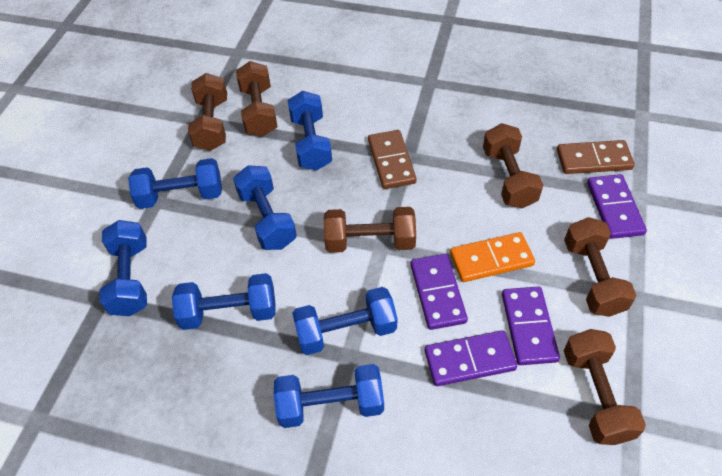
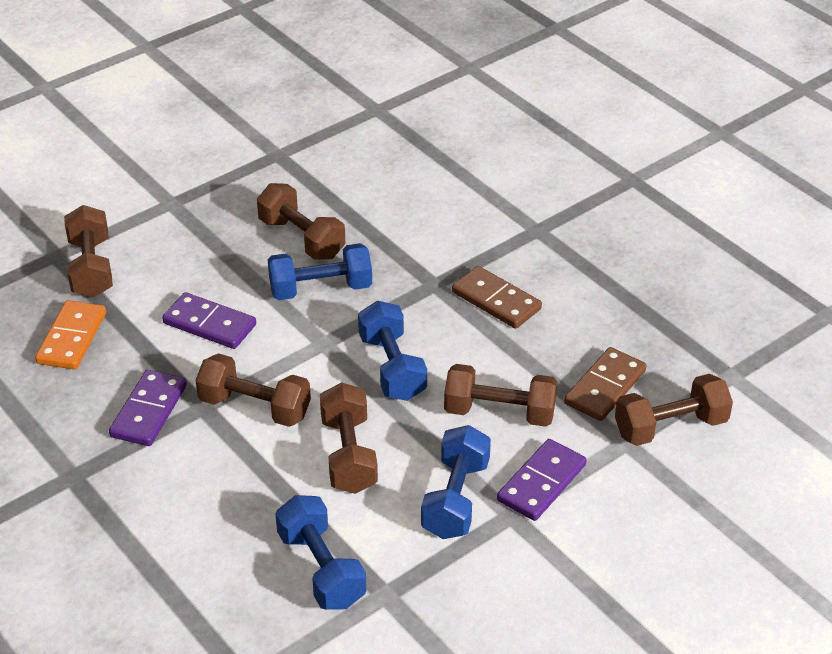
blue dumbbell: [99,220,147,316] [128,158,222,209] [172,273,276,330] [233,165,297,250] [274,364,384,428] [288,91,332,171] [292,287,398,355] = 7 -> [268,243,372,300] [275,495,366,610] [358,301,427,401] [421,425,491,539] = 4
purple domino: [411,254,468,330] [425,330,517,386] [502,286,560,365] [587,174,647,239] = 4 -> [109,370,187,446] [162,292,256,349] [497,439,587,521] = 3

